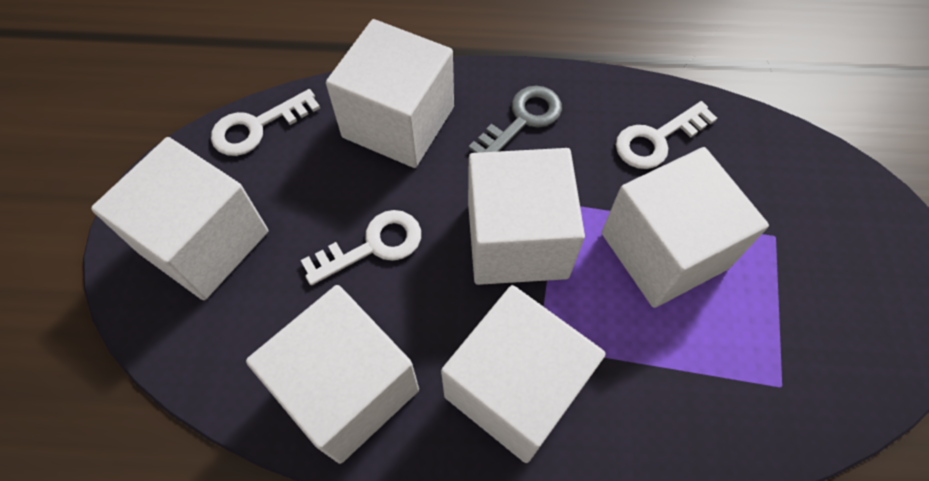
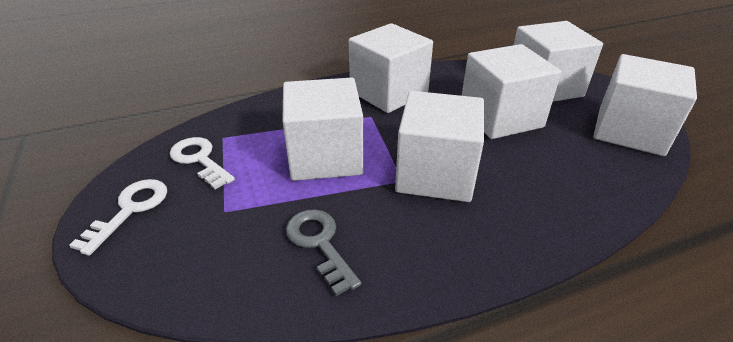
white key: [211,89,320,156] [301,210,421,285] [616,101,717,169] = 3 -> [69,179,167,256] [170,137,235,189] = 2

